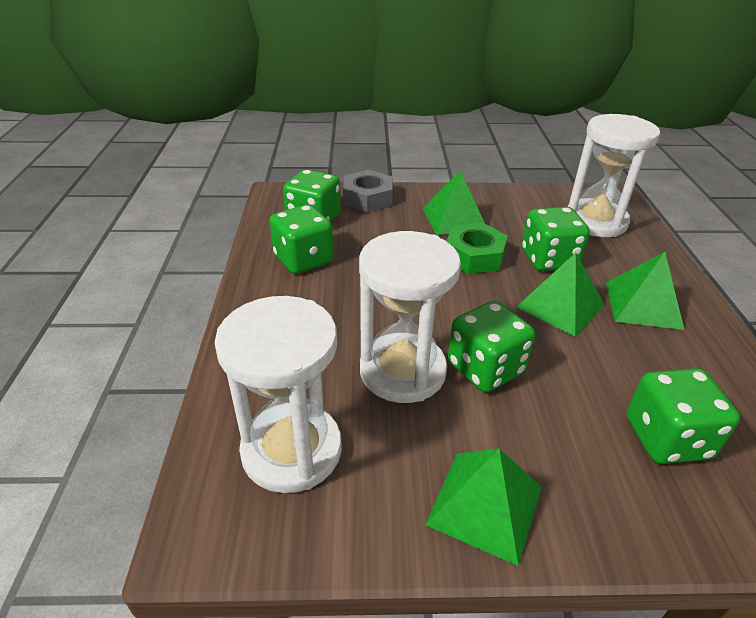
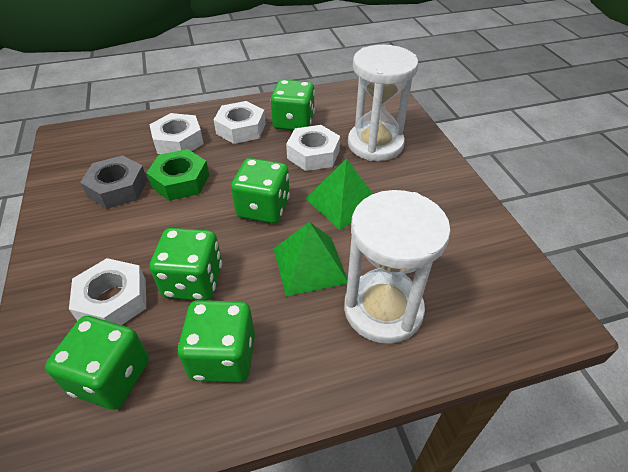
green pyramid: [423,171,485,235] [425,449,542,566] [516,253,605,337] [606,252,684,330] = 4 -> [274,222,348,297] [306,158,373,230] = 2
white hourglass: [215,296,342,493] [359,231,461,403] [567,114,660,237] = 3 -> [344,190,451,344] [348,45,418,161] = 2
white nut: none = 0 -> [69,258,146,325] [149,113,204,154] [214,101,266,144] [286,125,340,171] = 4

